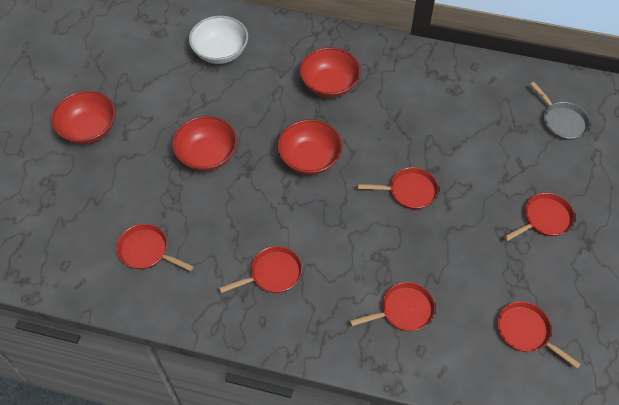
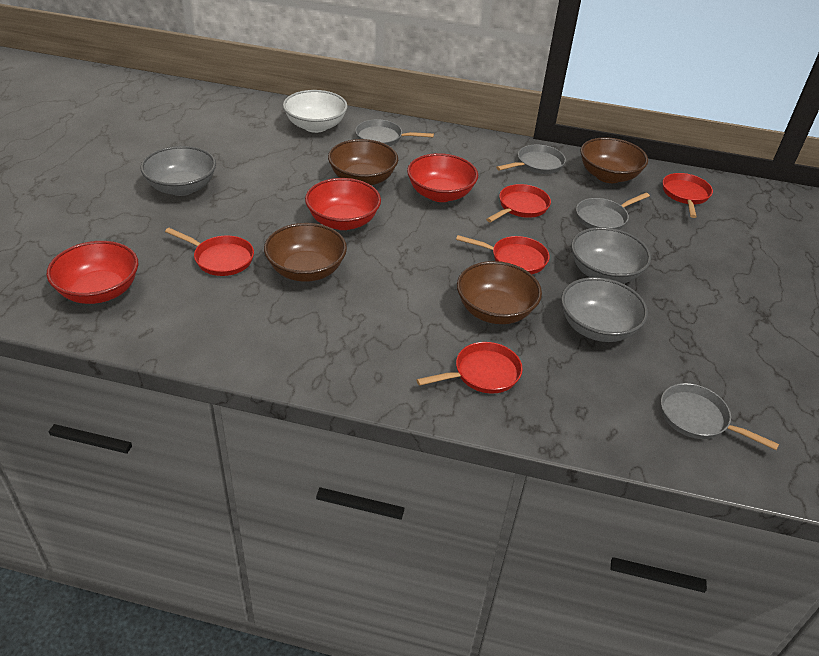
brown bowl: none = 0 -> [264,223,347,282] [328,139,398,186] [457,261,542,324] [580,137,648,183] = 4
grey bowl: none = 0 -> [140,146,216,196] [561,277,648,342] [571,227,651,283] = 3
grey pan: [530,82,590,140] = 1 -> [355,119,434,146] [496,145,566,174] [576,193,650,230] [661,383,779,450] = 4
red bowl: [51,91,116,144] [172,116,237,171] [278,119,343,175] [300,47,361,98] = 4 -> [47,241,138,304] [305,178,381,230] [407,153,478,202] = 3
red pan: [117,224,194,271] [219,246,302,293] [350,282,435,331] [358,167,439,209] [498,301,581,369] [504,193,575,241] = 6 -> [165,228,254,276] [416,342,523,394] [456,235,550,274] [486,184,551,222] [663,173,713,218] = 5

